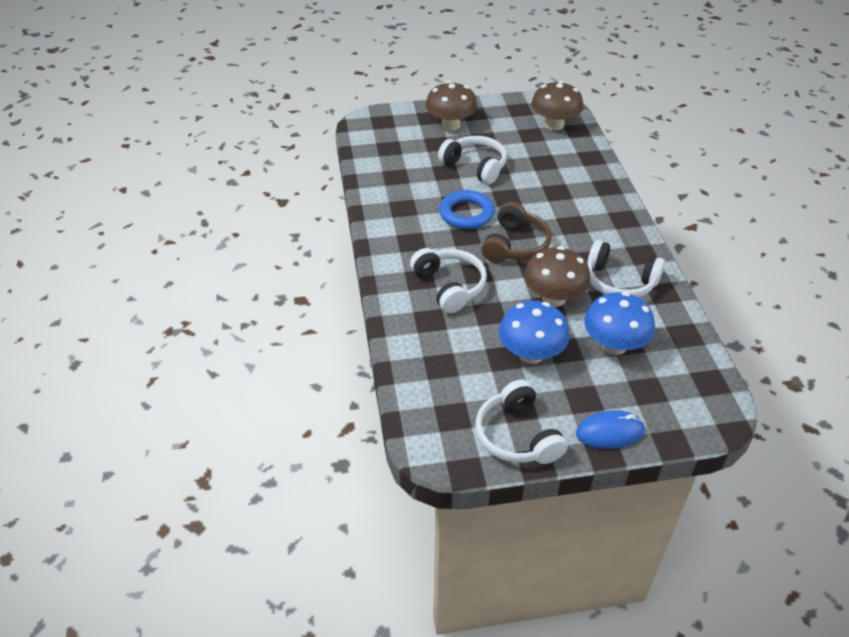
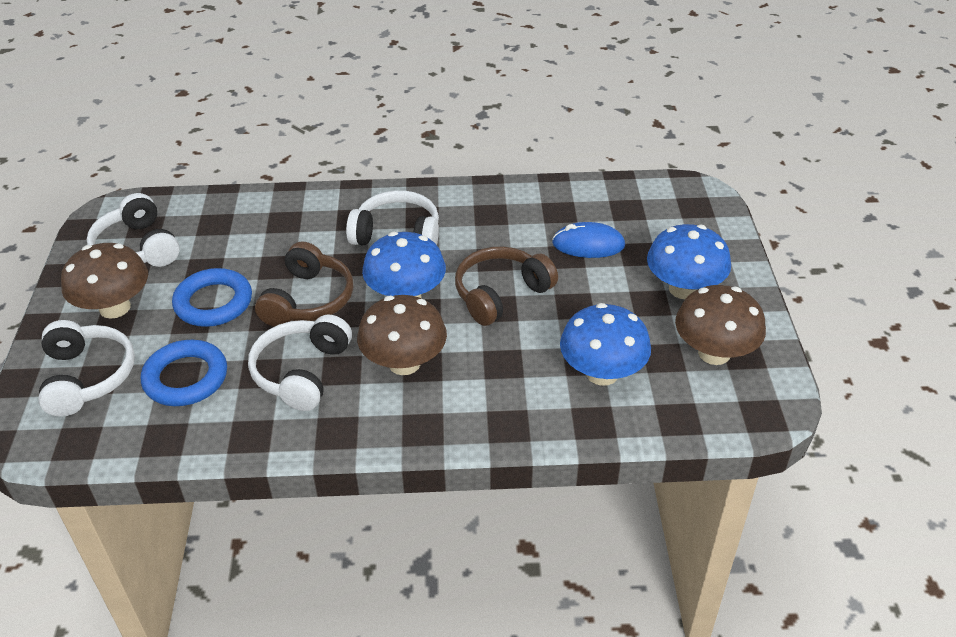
blue mushroom: [499,301,570,364] [584,292,655,355] = 2 -> [362,232,446,298] [560,303,651,386] [647,224,731,299] = 3
blue ring: [439,190,495,229] = 1 -> [141,340,227,406] [172,268,252,327] = 2
brown headphones: [481,202,552,263] = 1 -> [255,241,353,327] [455,246,558,326] = 2

